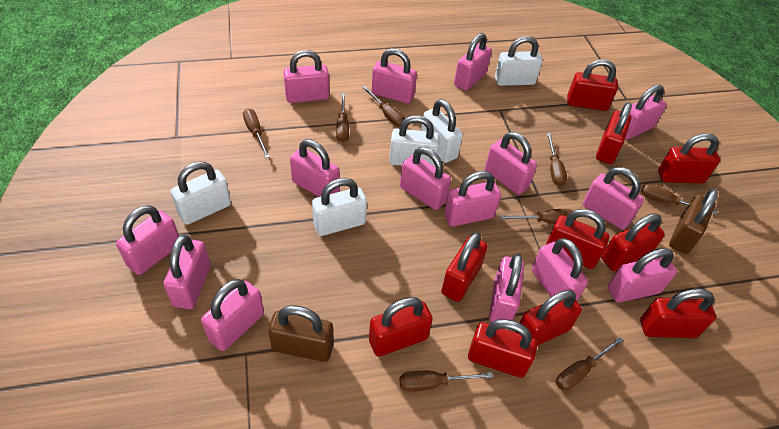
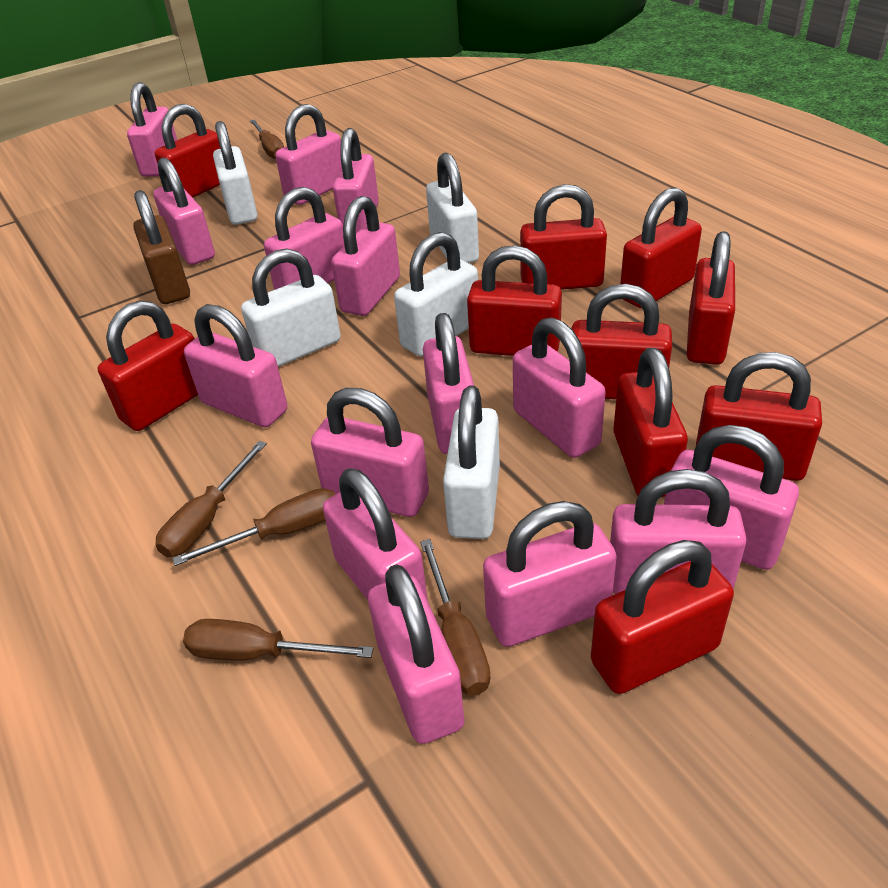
brown padlock: [268,305,334,362] [669,189,718,254] = 2 -> [133,190,190,304] = 1
brown screwdriver: [243,109,270,158] [336,93,349,142] [362,86,405,127] [400,371,493,391] [500,209,577,224] [547,133,567,186] [556,337,624,391] [641,184,717,215] = 8 -> [156,441,267,557] [172,488,335,566] [183,619,373,660] [250,120,284,159] [420,539,490,695] = 5

